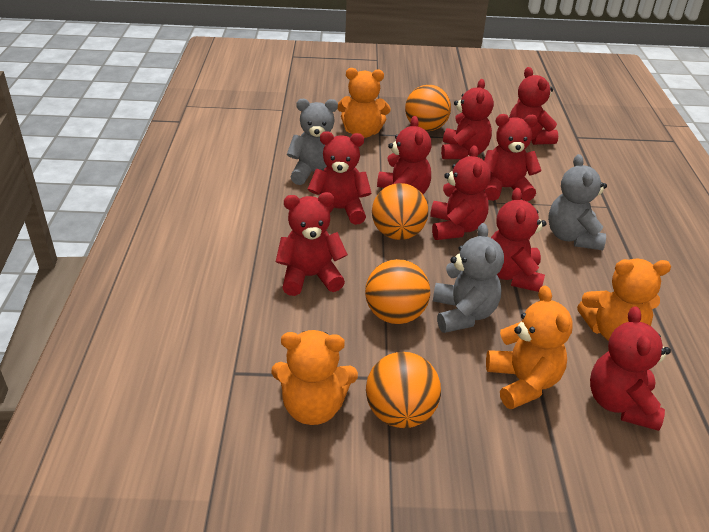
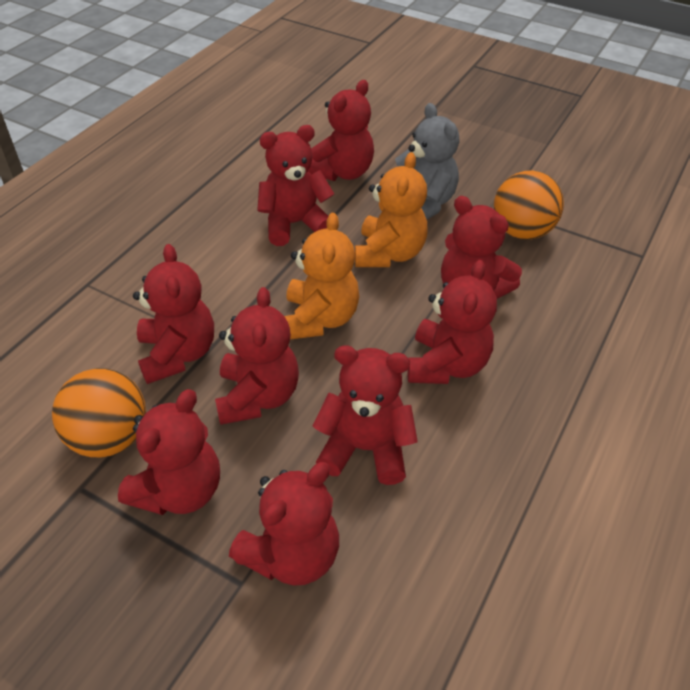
grey teddy bear: [287,99,339,185] [433,223,504,333] [548,154,607,250] = 3 -> [395,103,459,219] = 1
orange ball: [365,259,430,324] [366,352,441,428] [372,183,428,240] [405,85,451,131] = 4 -> [52,368,146,457] [494,171,564,240] = 2
orange teddy bear: [271,330,358,425] [338,68,391,138] [486,285,573,409] [577,259,671,341] = 4 -> [284,213,359,340] [355,152,427,267] = 2

